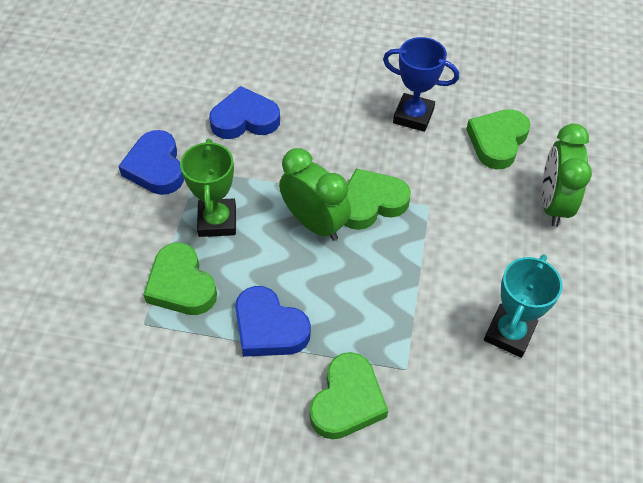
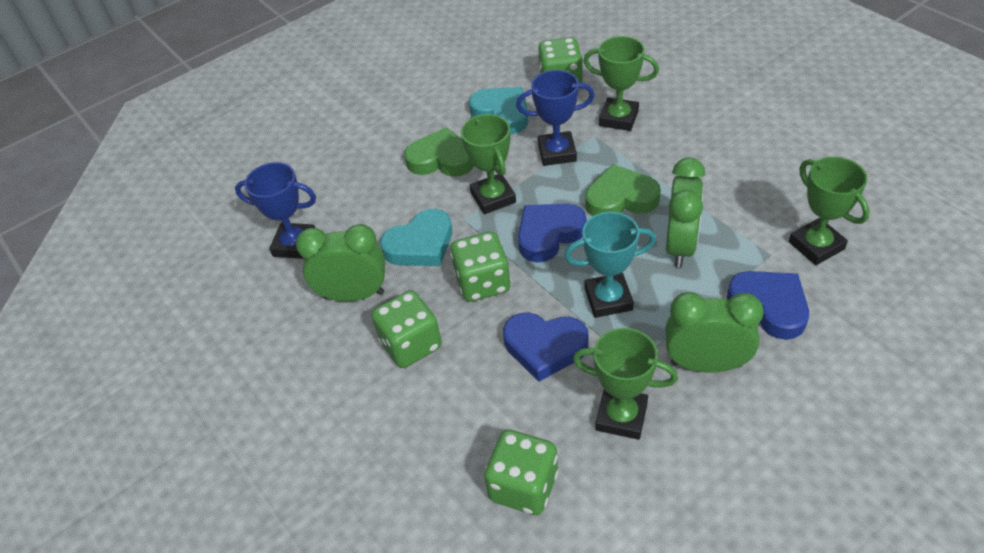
blue trophy: [383,37,459,132] = 1 -> [235,162,316,259] [516,70,595,166] = 2
green clock: [279,148,351,241] [542,123,592,227] = 2 -> [296,224,385,301] [665,292,764,373] [666,158,705,267] = 3
green dice: none = 0 -> [372,290,442,368] [450,231,511,302] [484,430,558,515] [538,37,583,83] = 4
green heart: [143,243,217,315] [309,352,388,439] [345,168,411,230] [466,109,531,169] = 4 -> [404,127,474,177] [586,164,661,216] = 2
green trophy: [180,139,236,237] = 1 -> [461,114,516,214] [573,328,678,440] [583,36,659,131] [789,157,870,265] = 4
turquoise heart: none = 0 -> [380,209,452,266] [469,87,528,134] = 2

